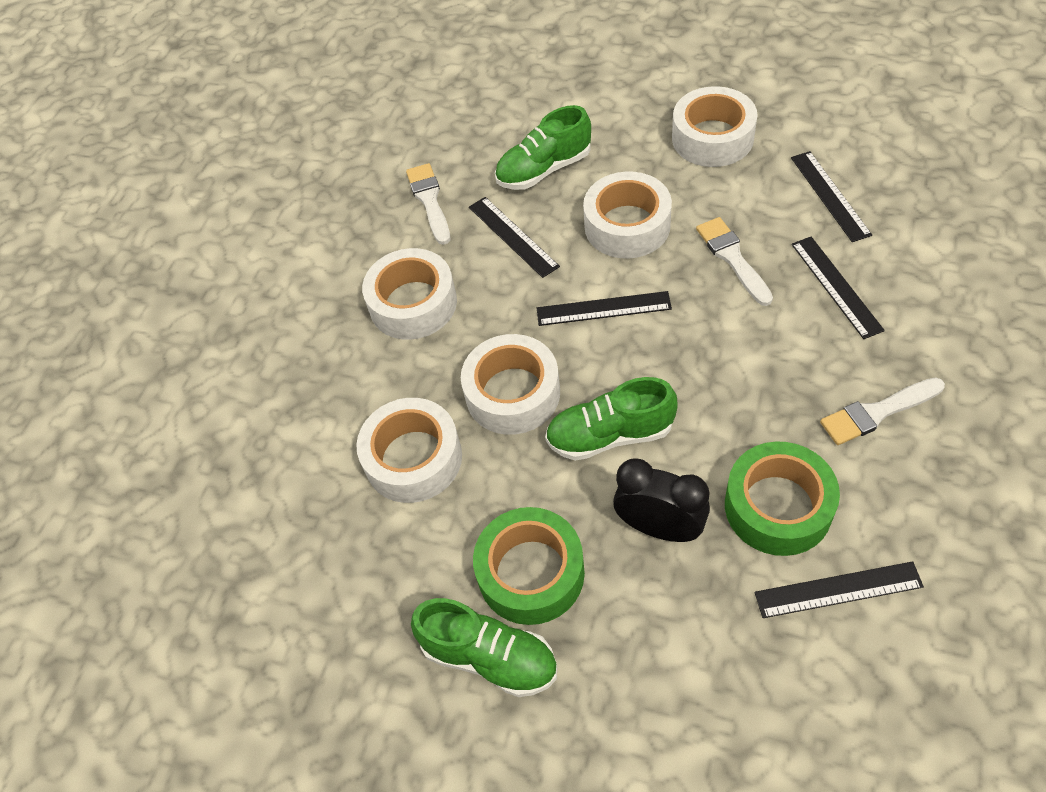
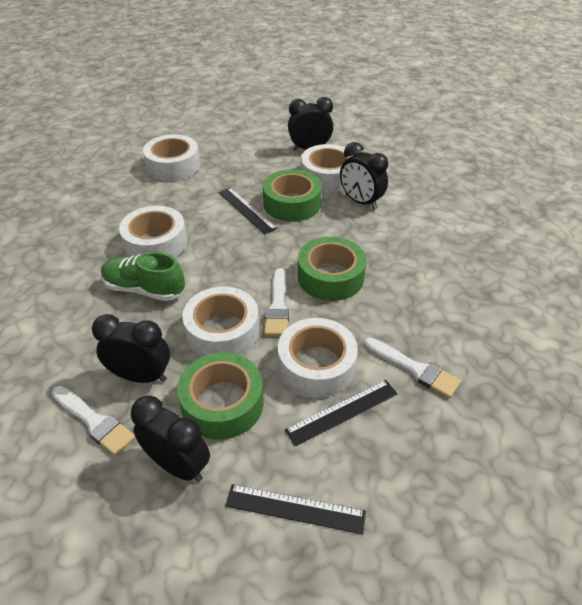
black clock: [613,459,710,542] = 1 -> [92,314,170,383] [131,396,210,482] [288,97,333,151] [340,142,388,210] = 4
black ruler: [469,197,560,278] [537,291,672,326] [754,561,924,618] [791,151,872,242] [792,237,885,339] = 5 -> [218,187,277,234] [225,484,366,534] [285,380,398,446] = 3
green shoe: [411,598,557,697] [495,105,591,190] [545,377,678,461] = 3 -> [101,252,185,301] = 1
green tape: [473,507,585,625] [725,441,840,556] = 2 -> [177,352,264,440] [263,169,322,222] [298,237,366,301] = 3

